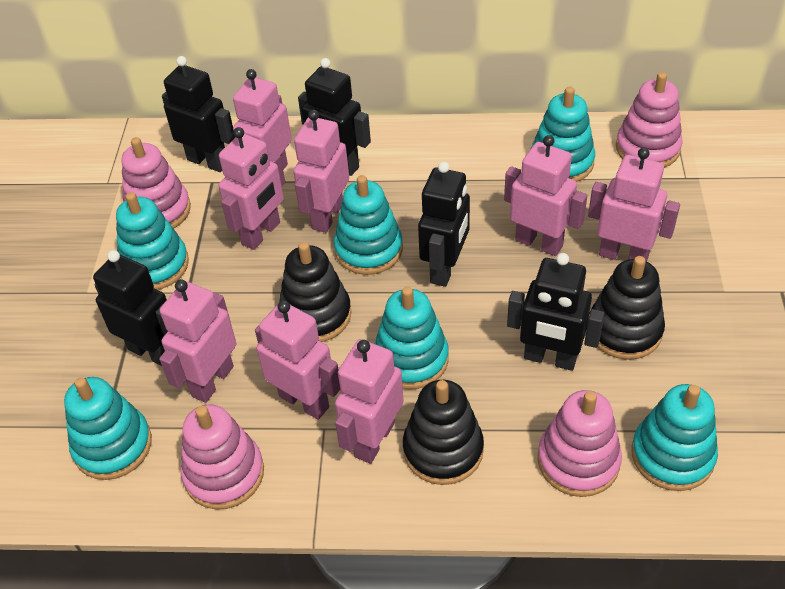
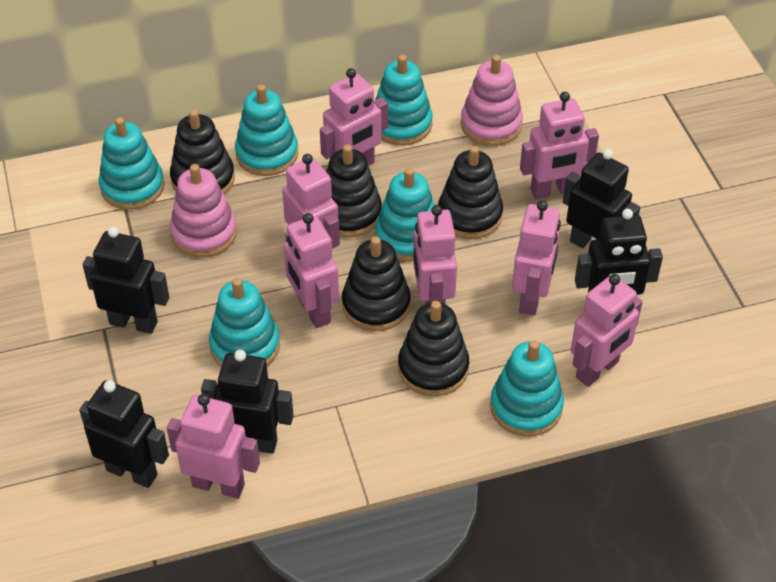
black stacking toy: [279,242,351,342] [403,380,484,485] [590,256,665,360] = 3 -> [170,109,235,194] [326,144,382,238] [342,237,411,331] [398,301,469,396] [438,146,503,239] = 5
pink stacking toy: [122,137,191,229] [181,404,264,509] [537,390,622,497] [616,72,683,168] = 4 -> [170,164,237,257] [461,55,523,146] = 2

